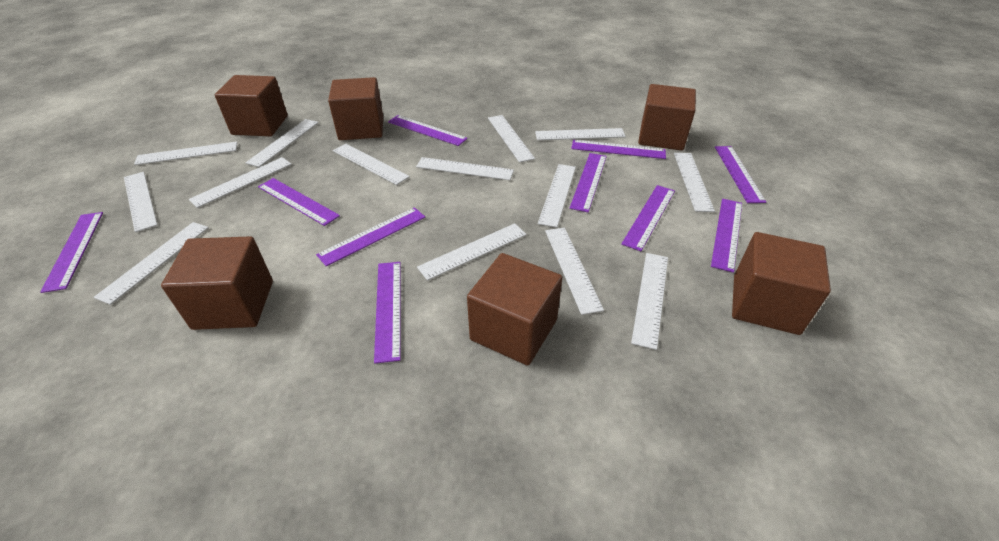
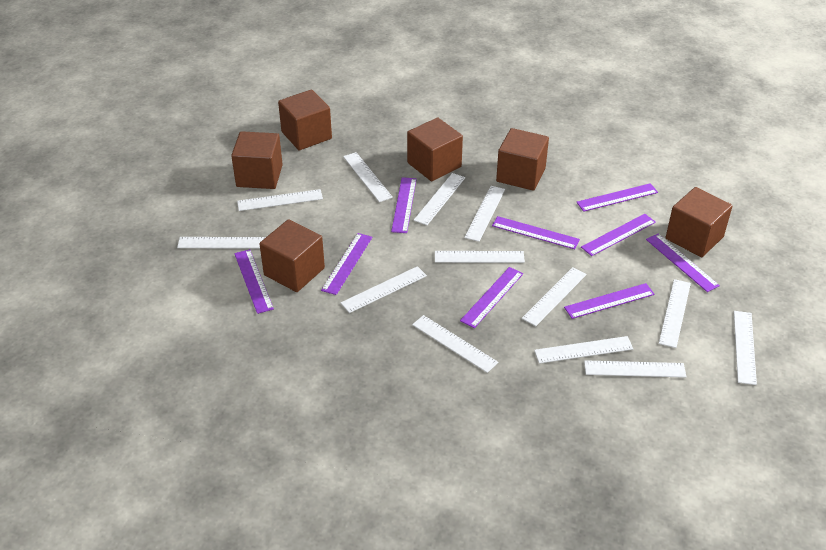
purple ruler: [40,212,103,293] [258,178,340,226] [316,207,425,266] [374,262,401,364] [388,115,468,146] [569,153,607,212] [571,140,666,159] [621,185,675,251] [711,199,742,273] [715,146,766,203] = 10 -> [234,249,274,314] [321,233,372,295] [391,177,417,233] [460,267,523,328] [492,216,580,249] [564,283,655,319] [576,183,658,212] [581,214,656,256] [646,234,720,292] = 9
white ruler: [94,222,209,305] [124,172,157,232] [134,141,237,165] [189,157,292,208] [245,119,318,167] [333,144,410,185] [416,157,514,180] [417,223,527,281] [488,115,535,163] [535,128,626,140] [538,164,576,228] [545,228,604,315] [631,253,668,350] [674,153,715,212] = 14 -> [177,237,266,248] [237,189,323,211] [341,266,427,313] [343,152,393,202] [412,315,498,373] [413,173,465,225] [435,251,525,263] [464,186,505,242] [522,267,587,326] [534,336,633,364] [584,360,686,378] [659,279,691,348] [734,311,757,385] = 13

